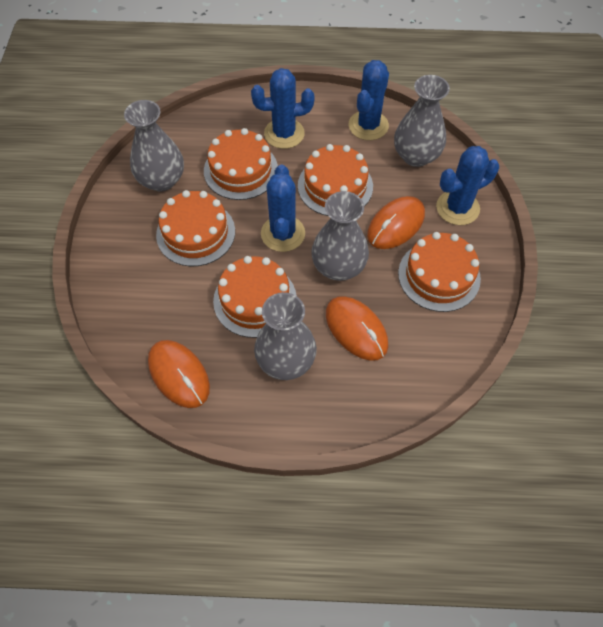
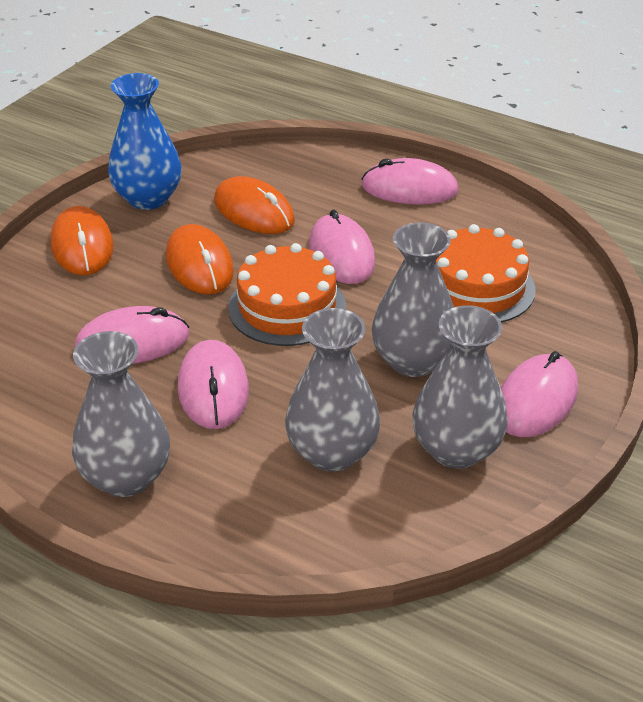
blue cactus: [251,68,315,149] [261,164,305,252] [349,60,389,140] [436,146,499,225] = 4 -> none = 0
blue vase: none = 0 -> [108,73,182,210] = 1
orange cake: [156,190,235,266] [204,128,278,200] [213,256,297,338] [298,144,373,216] [398,232,481,312] = 5 -> [228,243,346,346] [436,224,536,323] = 2
pink mouse: none = 0 -> [75,306,189,364] [178,340,249,429] [309,210,375,284] [362,158,459,205] [501,351,578,437] = 5

